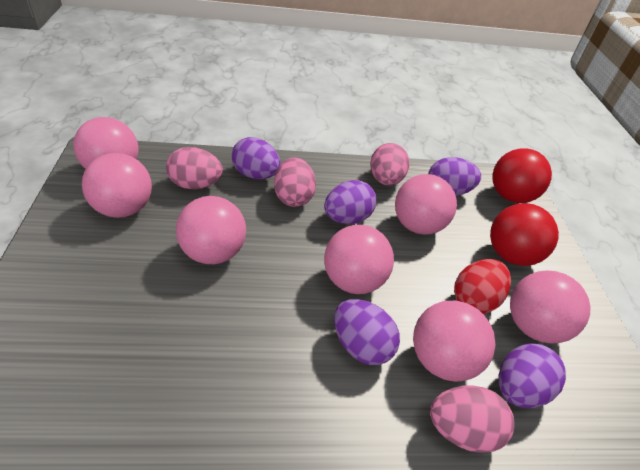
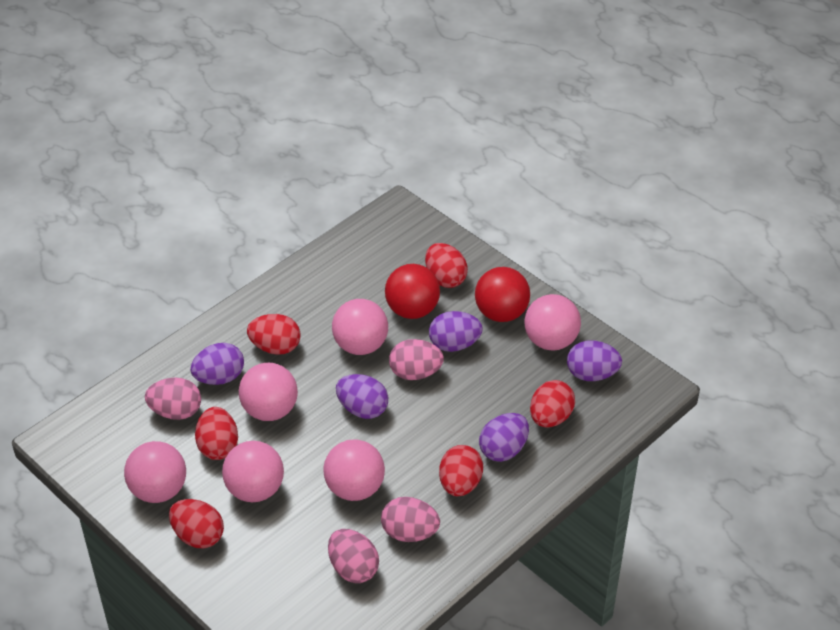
pink ball: [73,117,139,169] [82,153,152,218] [176,196,246,264] [324,225,394,294] [395,174,457,235] [413,301,495,382] [510,270,591,344] = 7 -> [124,441,186,503] [222,441,284,502] [239,363,298,421] [323,439,385,501] [332,299,388,355] [524,294,581,351] = 6
red egg: [454,259,511,314] = 1 -> [169,499,224,549] [195,407,238,460] [247,314,301,355] [425,243,468,288] [439,445,483,496] [530,380,575,428] = 6

